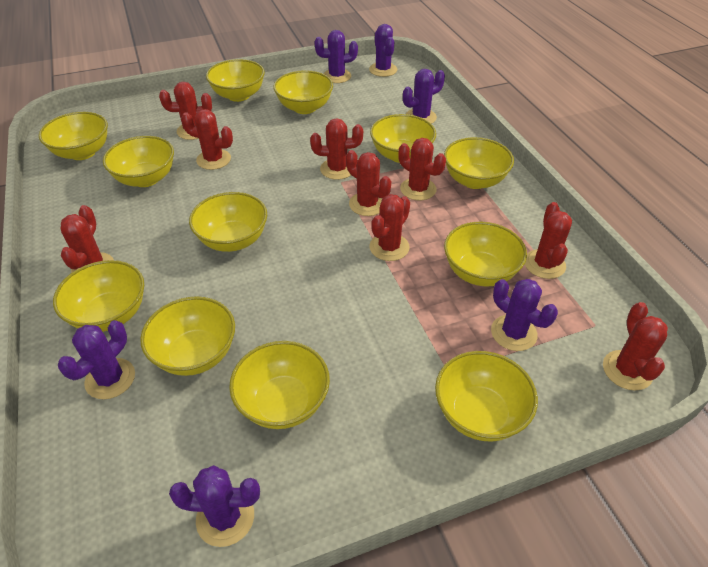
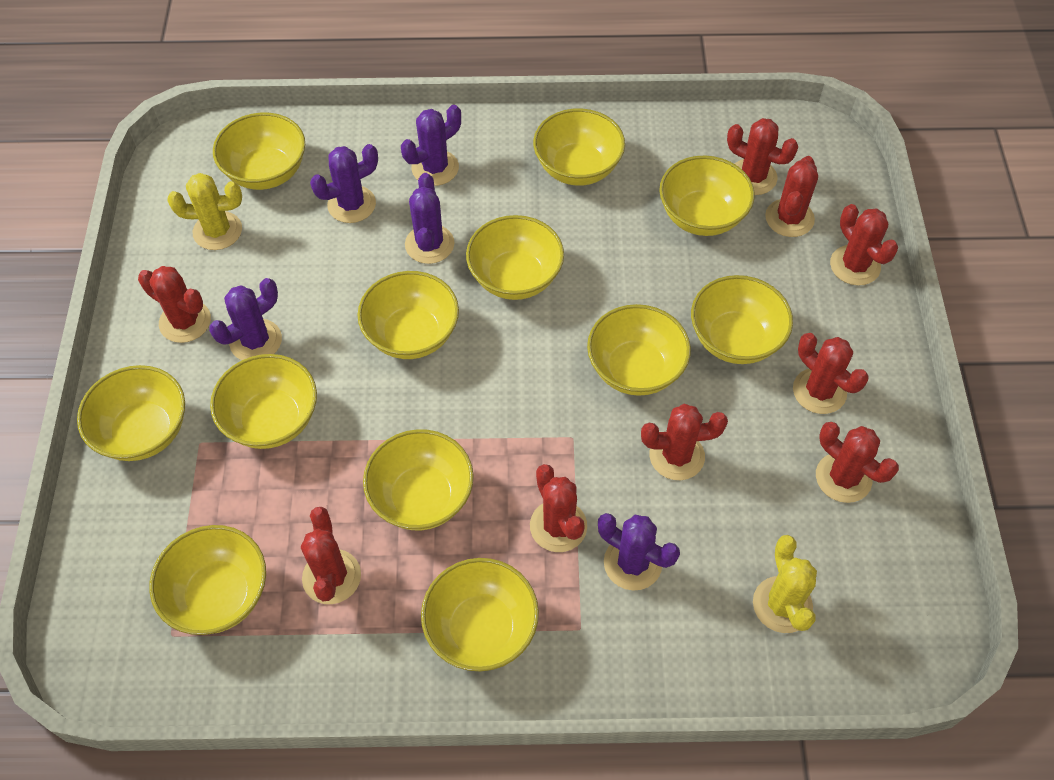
purple cactus: [58,320,135,399] [169,465,260,547] [314,30,358,83] [369,24,397,77] [403,69,445,124] [491,279,558,351] = 6 -> [209,278,282,360] [310,144,378,223] [401,105,461,186] [405,173,454,264] [598,513,680,591] = 5
yellow cactus: none = 0 -> [167,173,242,250] [753,535,817,633] = 2

